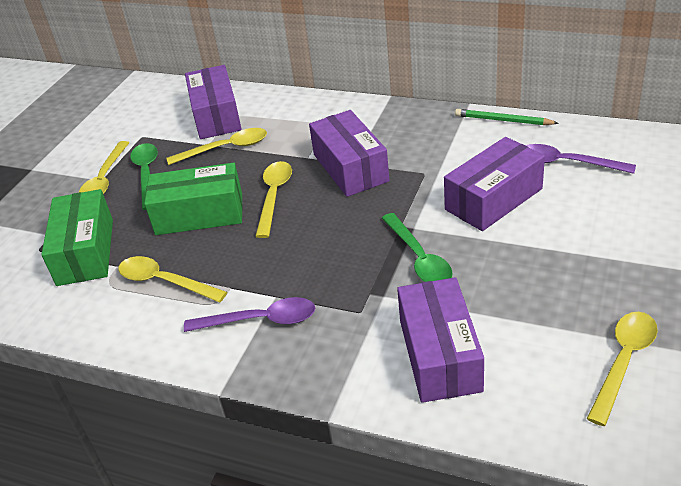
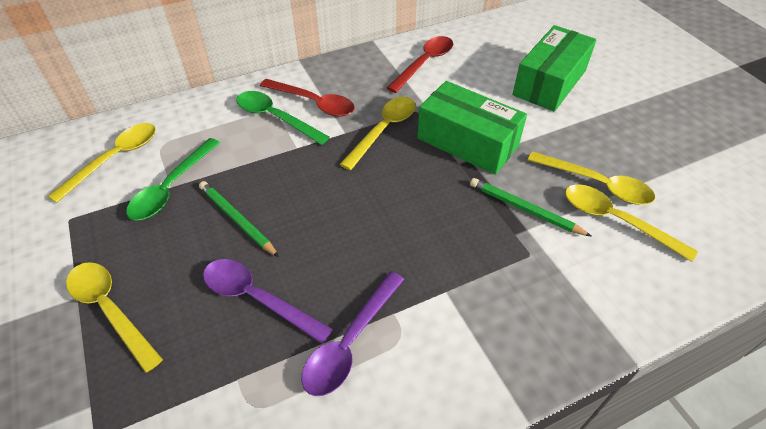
green pencil: [455,109,558,125] = 1 -> [199,181,279,257] [470,178,592,237] = 2
purple box: [185,65,242,139] [309,110,389,197] [397,277,484,403] [444,137,545,231] = 4 -> none = 0
red spoon: none = 0 -> [260,79,355,117] [387,36,453,93] = 2

